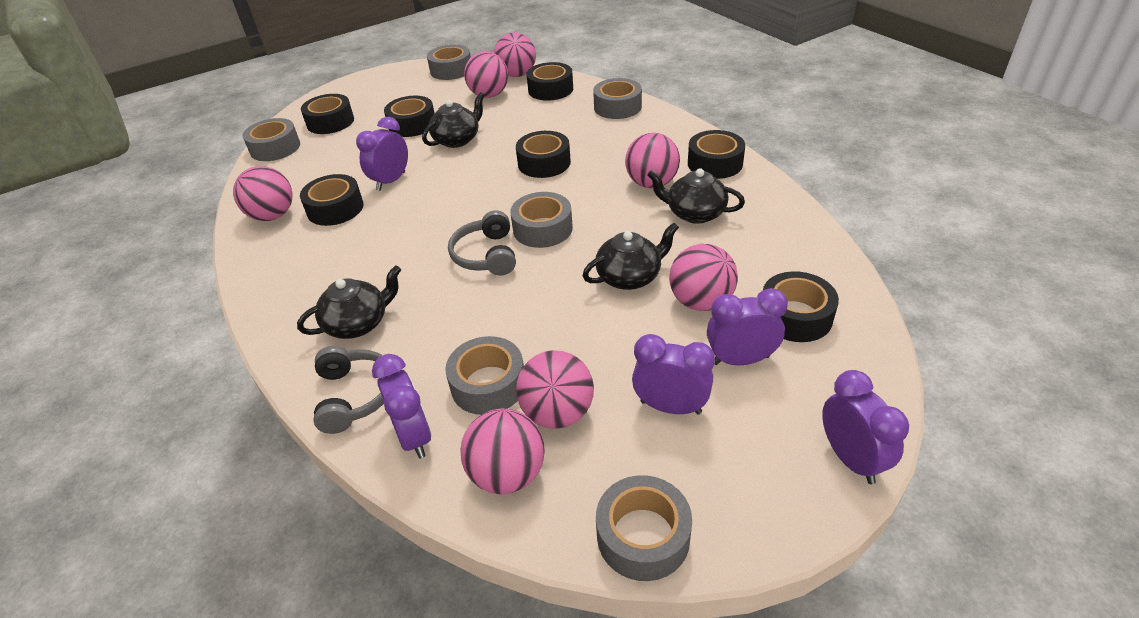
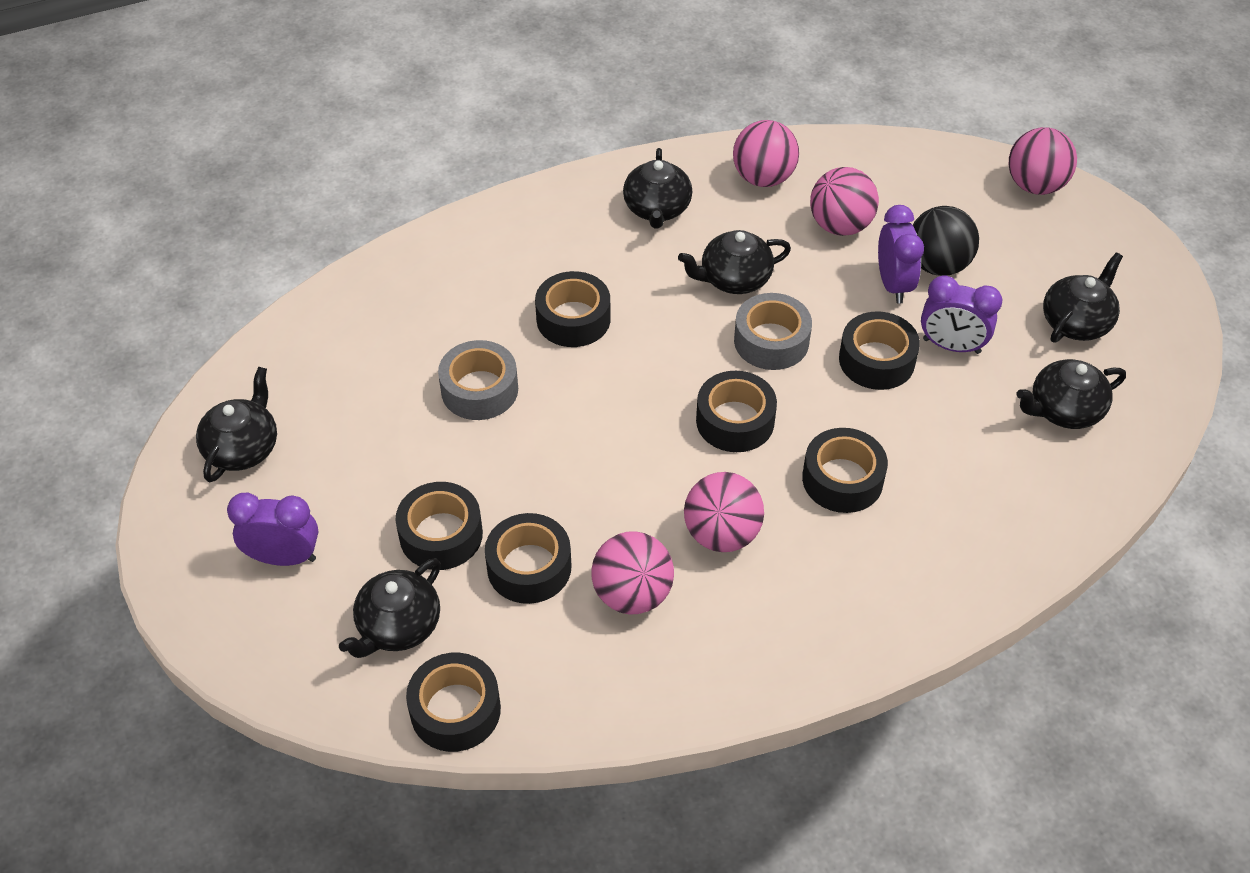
black ball: none = 0 -> [913,206,979,276] = 1
black teapot: [297,265,401,339] [422,92,485,148] [583,223,679,290] [647,168,745,224] = 4 -> [196,367,277,482] [339,558,441,658] [623,148,692,229] [678,230,791,294] [1016,359,1126,429] [1043,252,1123,343] = 6
grey headphones: [314,346,384,434] [448,210,516,276] = 2 -> none = 0
grey tape: [243,118,300,161] [427,45,471,80] [445,336,524,415] [510,192,573,248] [593,78,642,119] [596,475,692,581] = 6 -> [438,340,518,420] [734,293,812,370] = 2
pink ball: [233,166,293,221] [460,408,545,494] [464,52,508,98] [494,32,536,77] [516,350,594,429] [625,133,680,188] [669,244,738,311] = 7 -> [591,531,674,615] [684,472,764,552] [733,120,799,187] [810,167,879,236] [1009,127,1077,195] = 5
purple clock: [356,117,408,191] [372,354,431,459] [632,334,715,414] [707,288,788,365] [822,370,909,484] = 5 -> [227,493,318,566] [878,205,924,304] [921,275,1002,354] = 3

